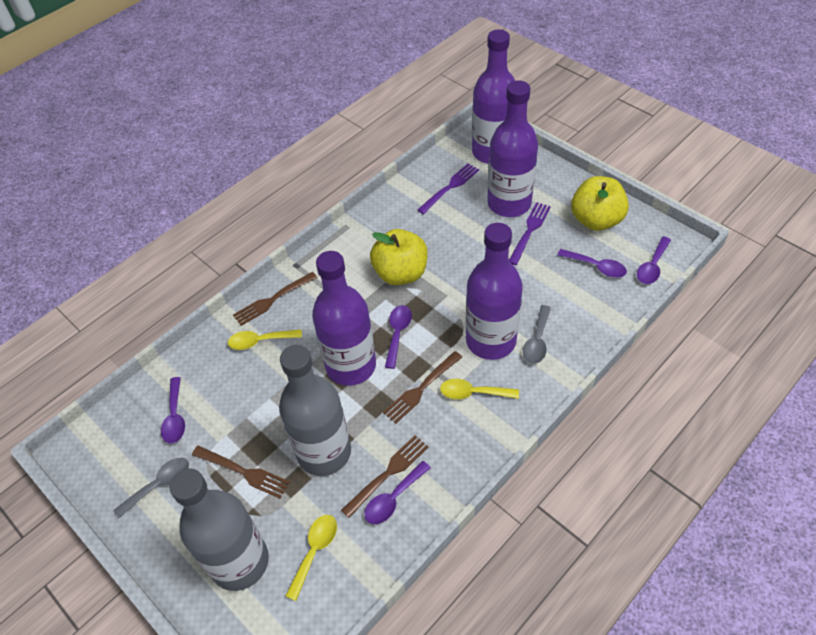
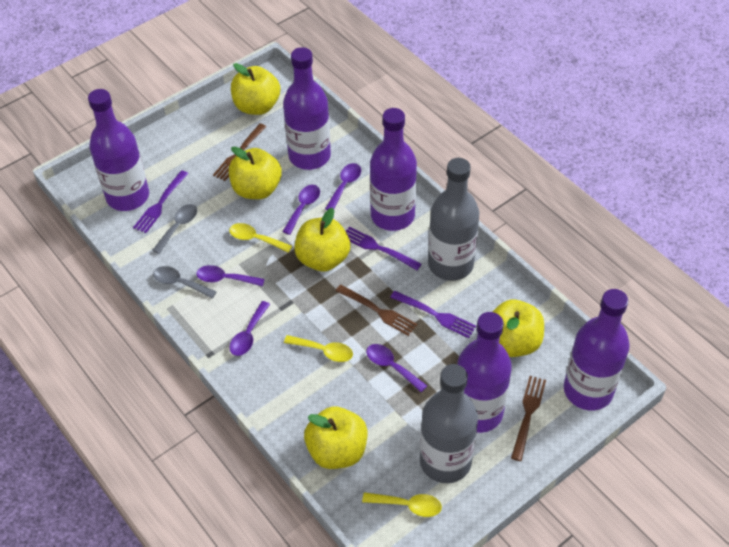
brown fork: [192,446,290,499] [233,272,317,326] [341,435,428,518] [383,351,462,424] = 4 -> [213,123,266,181] [336,284,417,336] [511,376,546,461] = 3
purple bottle: [312,251,376,386] [466,223,523,360] [472,29,515,164] [487,80,538,217] = 4 -> [88,89,149,211] [283,47,331,170] [370,108,417,231] [457,312,512,433] [564,289,630,410] = 5
purple fork: [418,164,479,214] [509,202,551,265] = 2 -> [133,170,188,233] [346,227,421,270] [390,291,476,338] = 3
yellow apple: [370,229,428,285] [571,176,629,231] = 2 -> [229,146,282,199] [231,63,280,115] [294,208,350,271] [304,406,368,469] [492,300,544,357] = 5

